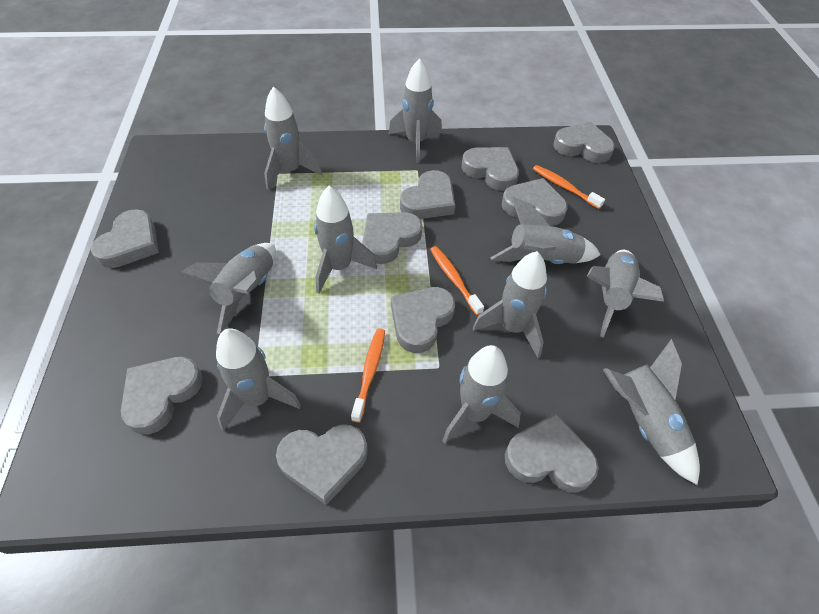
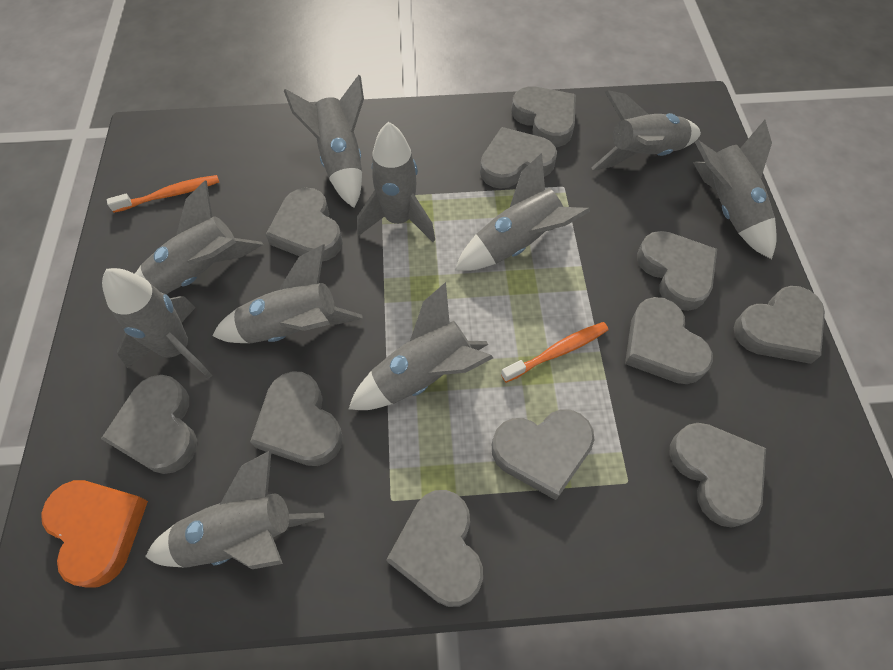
grey heart: [91,209,159,268] [121,357,203,435] [276,424,368,505] [363,212,422,264] [391,287,455,353] [400,170,455,219] [462,147,519,191] [502,178,567,226] [505,413,599,492] [554,122,615,163] = 10 -> [101,375,197,474] [250,371,343,466] [266,188,343,261] [386,490,483,607] [480,127,557,189] [492,409,594,500] [512,86,576,147] [625,297,713,384] [637,231,717,311] [670,423,766,528] [734,286,825,364] = 11
orange heart: none = 0 -> [41,480,148,588] = 1
orange toothbrush: [351,328,385,423] [430,246,484,315] [533,165,605,209] = 3 -> [107,175,219,213] [501,322,609,383] = 2

